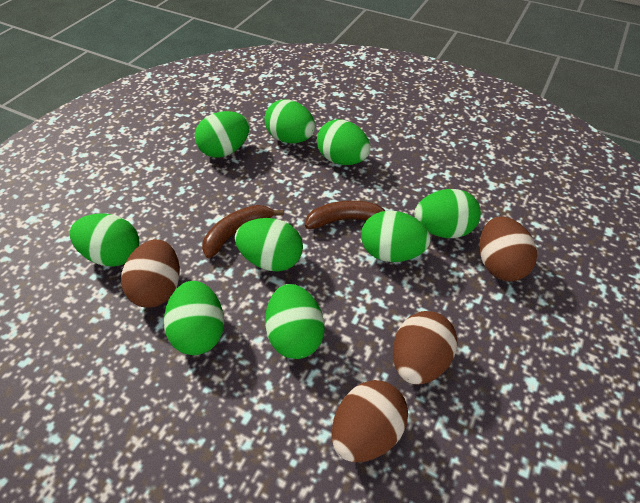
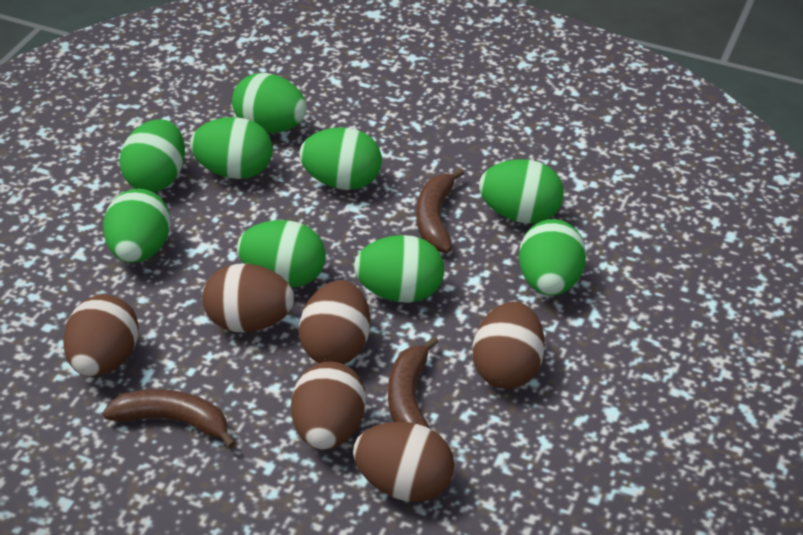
brown banana: [202,205,284,258] [305,201,385,229] = 2 -> [103,389,236,449] [388,336,438,429] [416,168,464,252] = 3
brown egg: [121,239,180,308] [332,380,408,462] [393,311,457,385] [480,216,537,281] = 4 -> [63,295,139,377] [202,264,294,332] [291,362,366,450] [299,280,370,364] [353,422,454,502] [473,302,545,389] = 6

